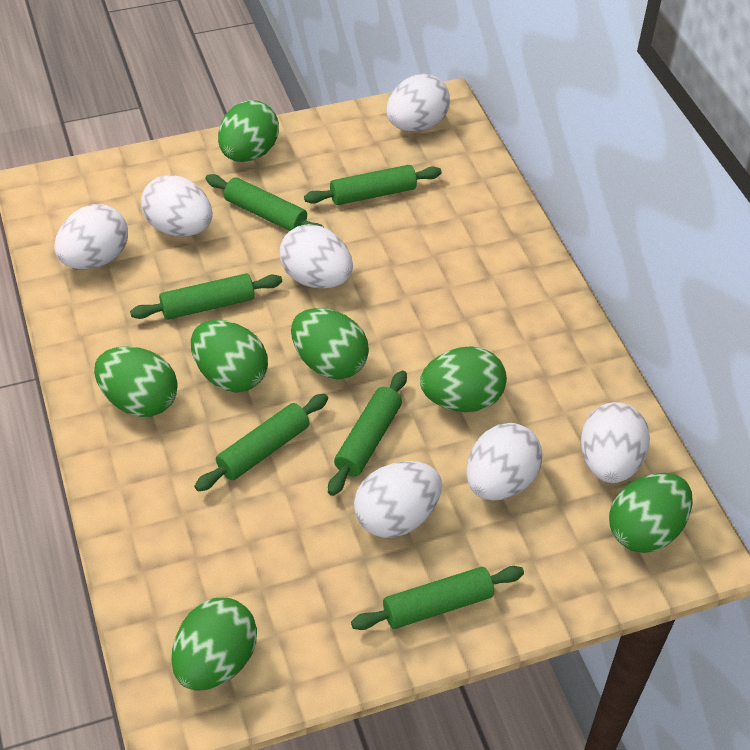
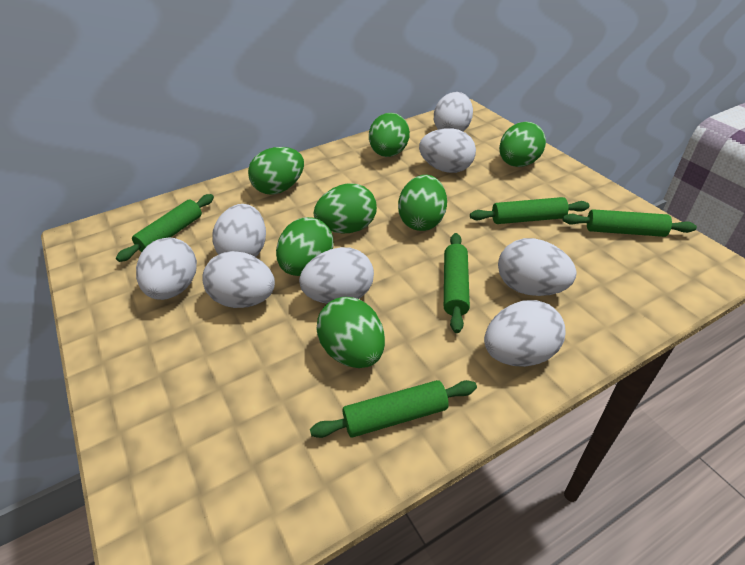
green rolling pin: [130,273,282,320] [194,394,328,491] [205,174,324,231] [304,165,442,205] [328,370,407,496] [351,566,524,630] = 6 -> [116,194,214,262] [310,380,477,438] [444,233,470,333] [470,197,590,224] [563,209,697,237] = 5
white egg: [54,204,128,269] [141,175,213,236] [279,224,353,289] [354,461,442,538] [387,74,450,132] [466,423,543,500] [581,402,650,483] = 7 -> [136,237,197,300] [202,251,275,308] [212,204,266,257] [299,247,374,304] [419,128,476,173] [434,92,473,132] [484,300,565,367] [498,238,577,296] = 8

